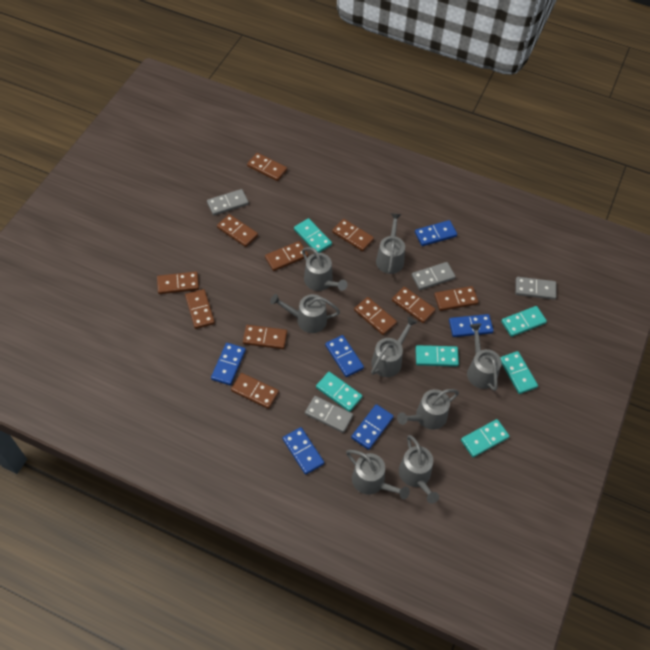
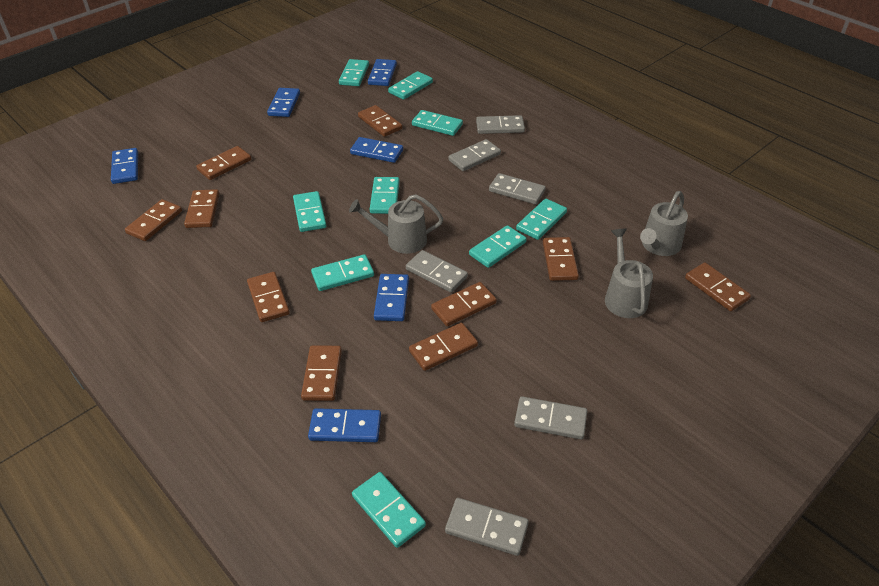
brown domino: [157,272,199,294] [185,289,215,329] [217,214,258,247] [231,373,279,409] [243,325,287,349] [247,153,287,181] [265,241,308,271] [332,219,374,251] [354,297,397,335] [392,287,436,323] [434,286,479,311] = 11 -> [125,199,182,241] [184,189,219,228] [196,146,251,180] [247,272,290,322] [301,345,342,401] [358,105,402,137] [409,323,478,371] [431,282,497,326] [543,237,579,281] [685,262,751,311] = 10
grey domino: [207,189,249,216] [305,396,353,433] [412,262,456,290] [515,277,557,300] = 4 -> [406,250,468,293] [445,498,529,556] [448,139,501,171] [476,115,525,134] [489,173,546,204] [514,396,587,439] = 6
grey watering can: [270,294,340,333] [302,247,347,291] [346,450,410,499] [371,317,417,377] [376,213,405,274] [397,389,459,430] [399,435,439,504] [467,323,502,391] = 8 -> [349,194,443,254] [605,229,653,318] [640,191,688,256] = 3
turquoise domino: [294,218,332,253] [316,372,363,412] [415,345,459,367] [461,419,510,457] [500,351,538,394] [501,306,547,337] = 6 -> [293,191,327,232] [311,254,374,291] [339,59,369,86] [352,472,426,548] [370,177,400,214] [388,71,433,100] [412,110,463,136] [469,225,527,268] [516,199,567,240] = 9

